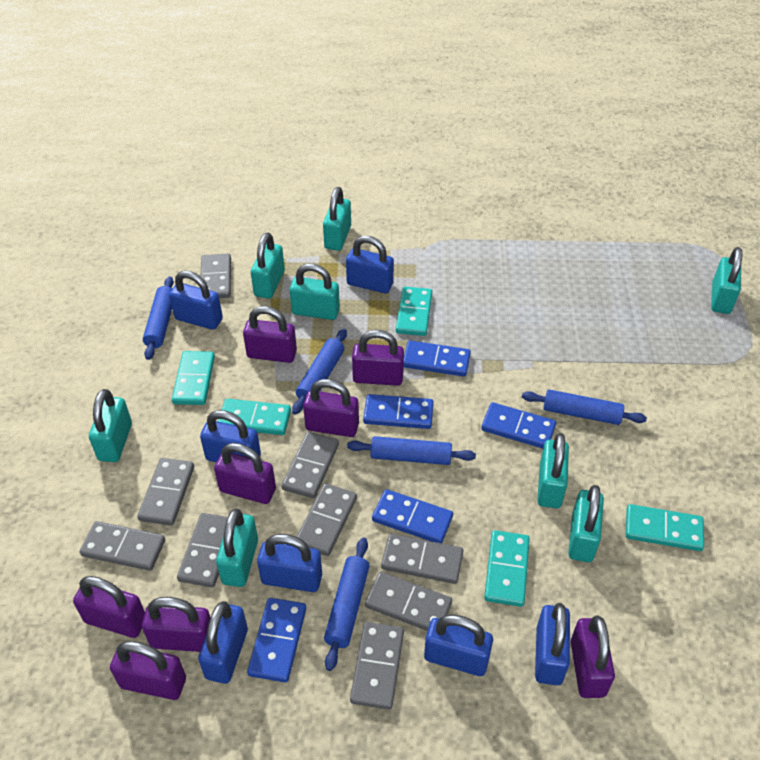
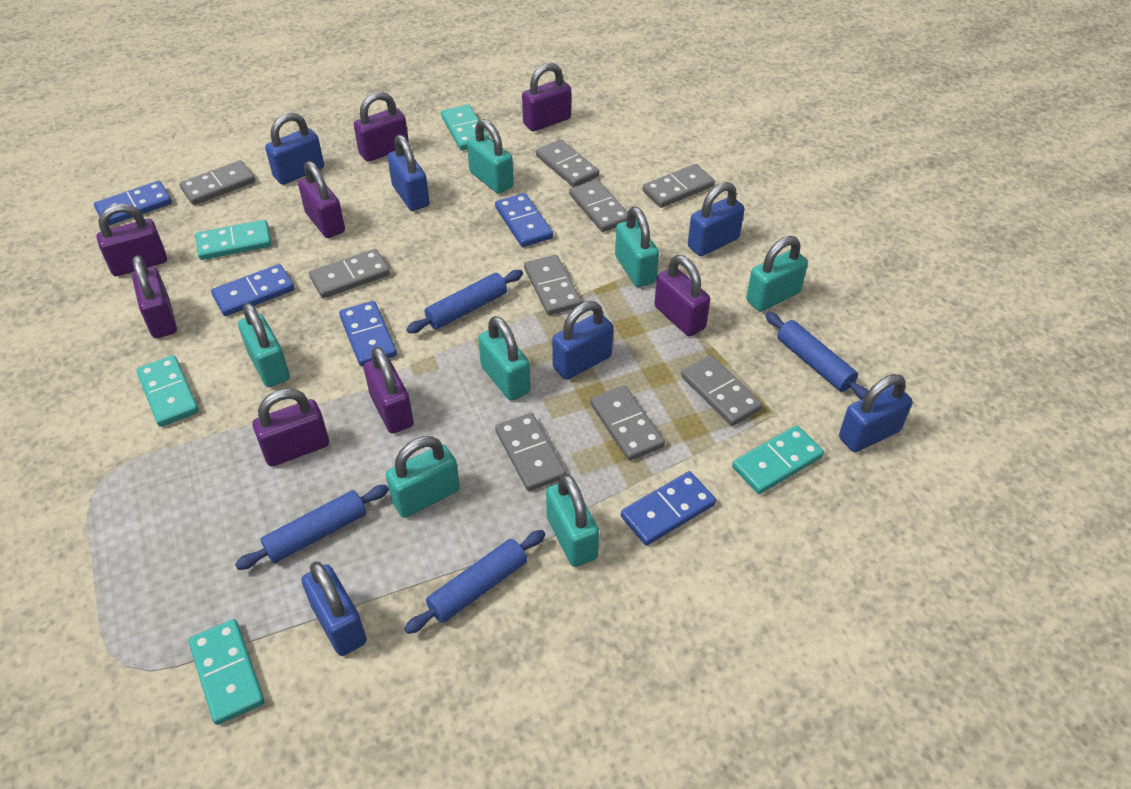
blue padlock: [169,271,223,330] [198,601,248,684] [200,410,261,462] [257,534,322,592] [346,236,394,293] [424,615,493,676] [535,603,570,685] = 7 -> [265,112,324,185] [302,562,367,656] [387,135,430,211] [552,301,613,380] [688,182,744,256] [839,374,912,452] = 6
blue rolling pin: [143,276,174,360] [292,329,347,415] [324,538,370,671] [347,436,476,465] [522,390,647,425] = 5 -> [235,485,389,570] [404,530,545,634] [406,270,523,333] [765,312,869,400] = 4
turquoise padlock: [89,389,132,462] [216,509,258,587] [251,232,285,299] [290,263,340,320] [323,187,351,251] [537,433,569,508] [568,485,604,562] [711,247,742,314] = 8 -> [238,303,290,387] [386,436,460,518] [467,119,514,194] [478,316,531,401] [546,474,599,567] [615,207,659,287] [746,236,808,312] = 7

